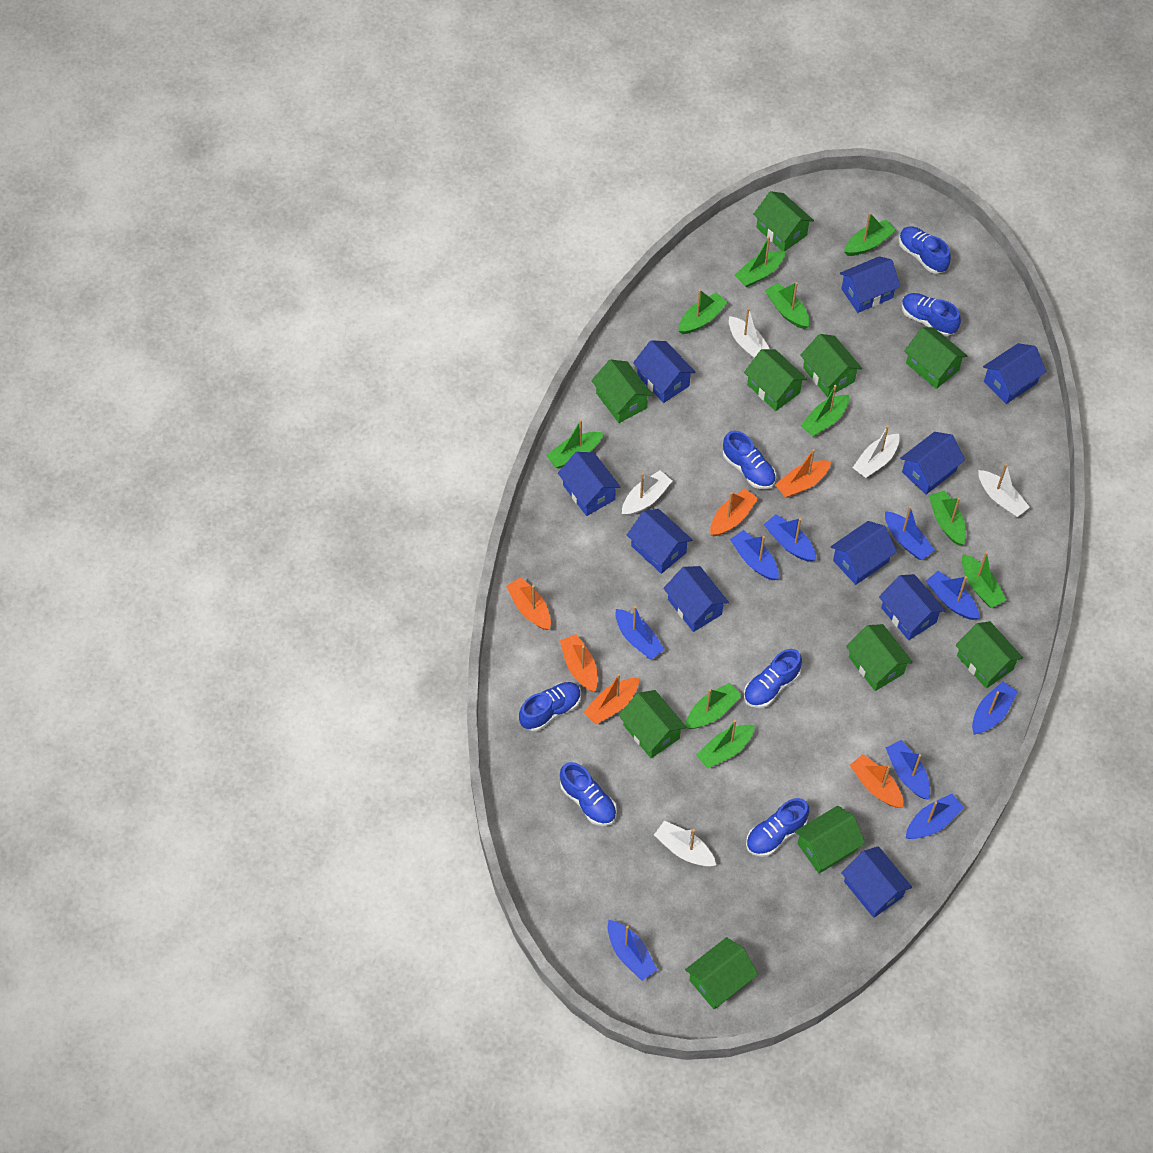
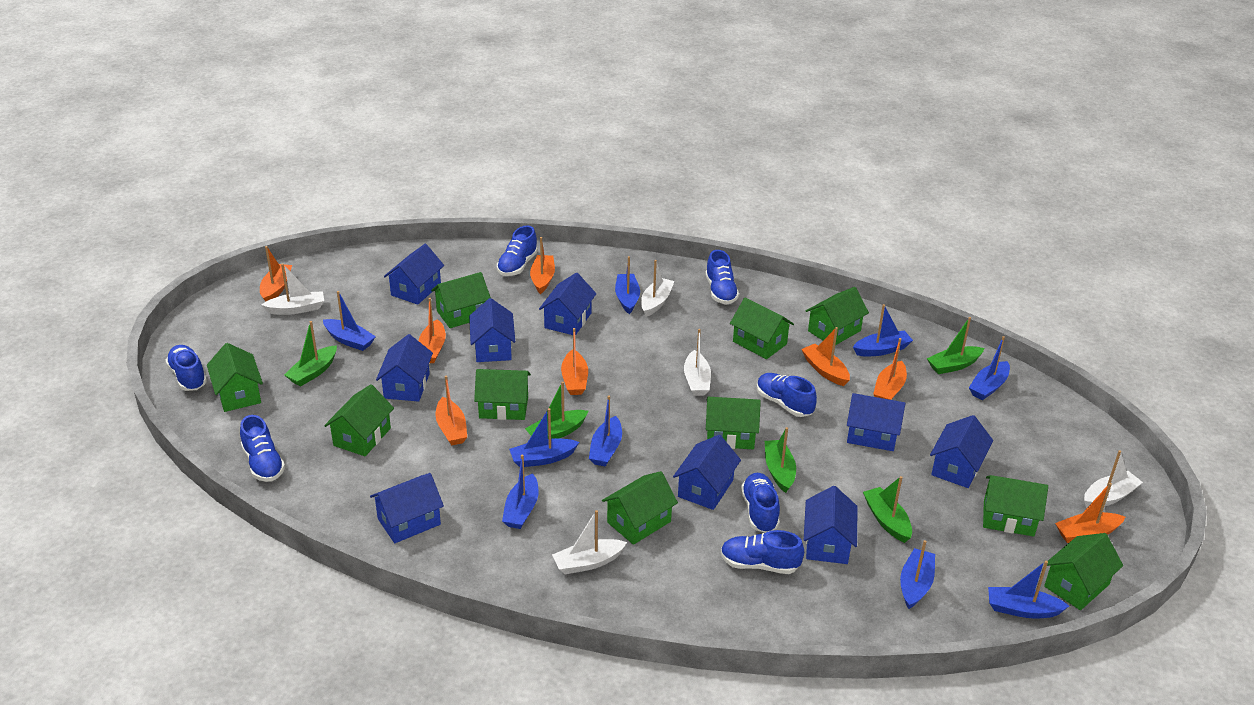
blue house: [558,452,621,516] [627,509,692,574] [633,340,696,403] [663,566,729,632] [831,521,897,585] [840,256,900,313] [841,846,912,918] [879,574,945,640] [900,432,965,495] [983,343,1047,404] = 10 -> [370,473,444,543] [376,334,433,402] [384,244,444,305] [469,298,515,362] [539,273,597,336] [673,435,741,510] [804,486,858,564] [847,393,905,451] [930,415,993,488] = 9
green boat: [546,420,604,468] [678,290,728,334] [685,683,742,729] [696,720,755,769] [735,237,786,287] [765,282,810,329] [800,385,849,437] [844,213,896,256] [928,490,966,546] [962,552,1006,608] = 10 -> [284,321,337,386] [525,382,588,438] [765,427,796,493] [863,476,912,543] [927,317,984,374] = 5
orange boat: [506,577,551,630] [560,634,598,692] [584,674,639,725] [710,488,758,536] [775,449,831,498] [850,754,904,808] = 6 -> [260,246,292,302] [419,298,446,363] [435,376,467,445] [530,237,555,294] [561,328,588,395] [801,327,850,386] [873,338,907,400] [1055,483,1125,543] = 8

